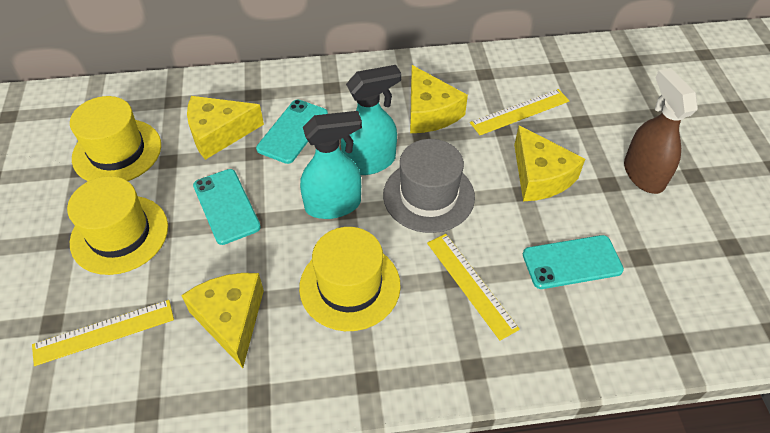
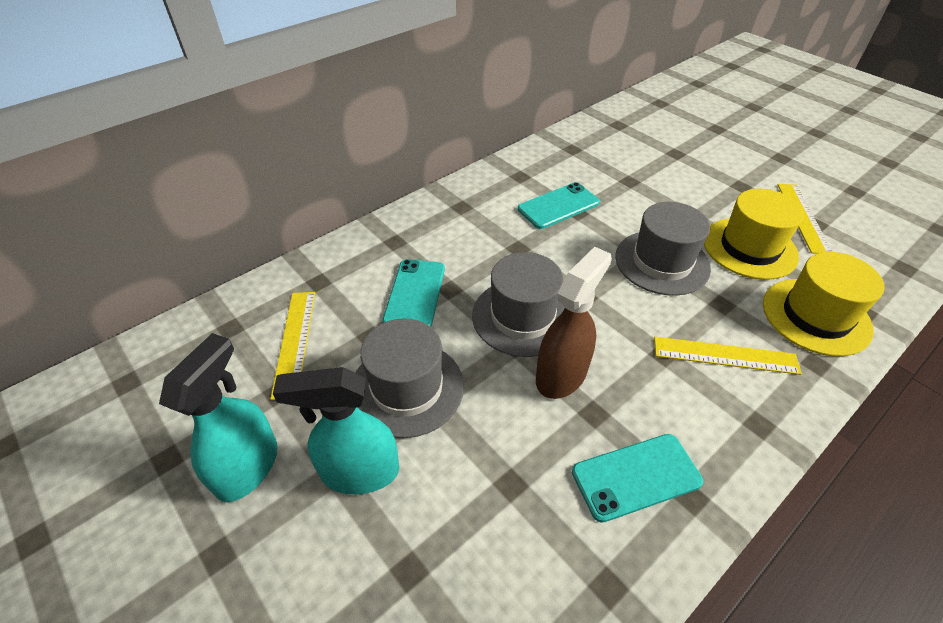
grey hat: [383,139,475,233] = 1 -> [356,318,464,438] [472,252,565,357] [615,202,711,296] = 3
yellow cheese: [181,273,264,368] [187,96,264,160] [410,65,468,133] [514,126,585,201] = 4 -> none = 0
yellow hat: [67,176,168,275] [70,96,161,181] [299,227,401,331] = 3 -> [704,189,804,280] [763,252,885,356] = 2

